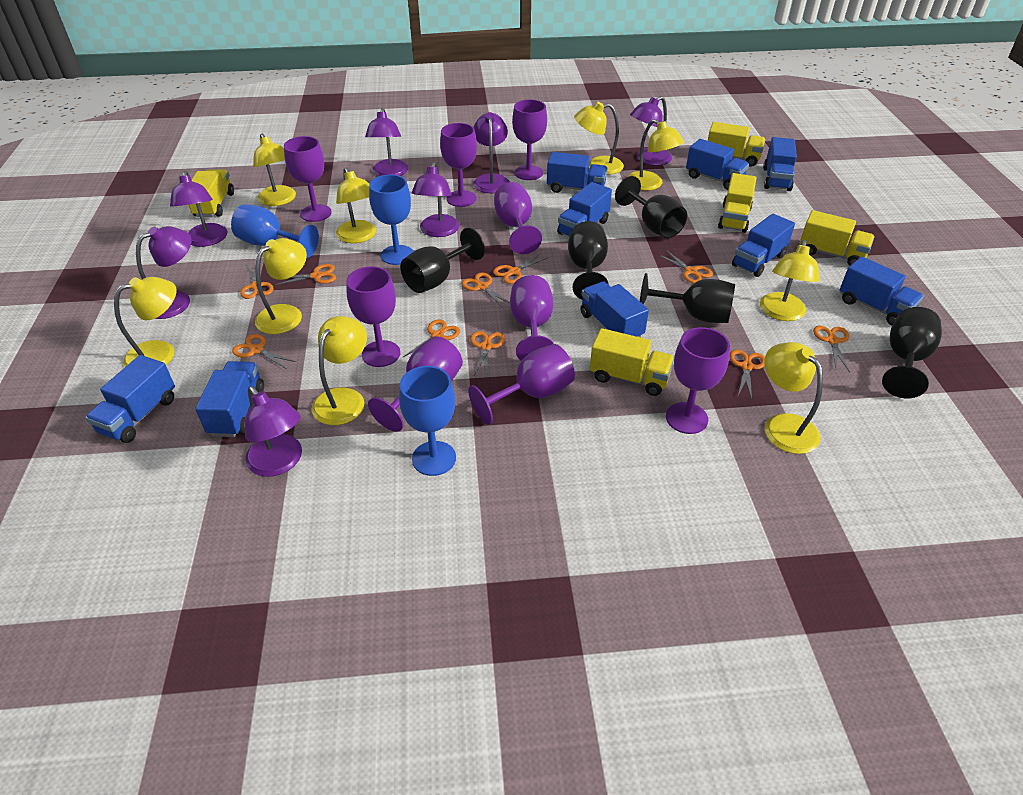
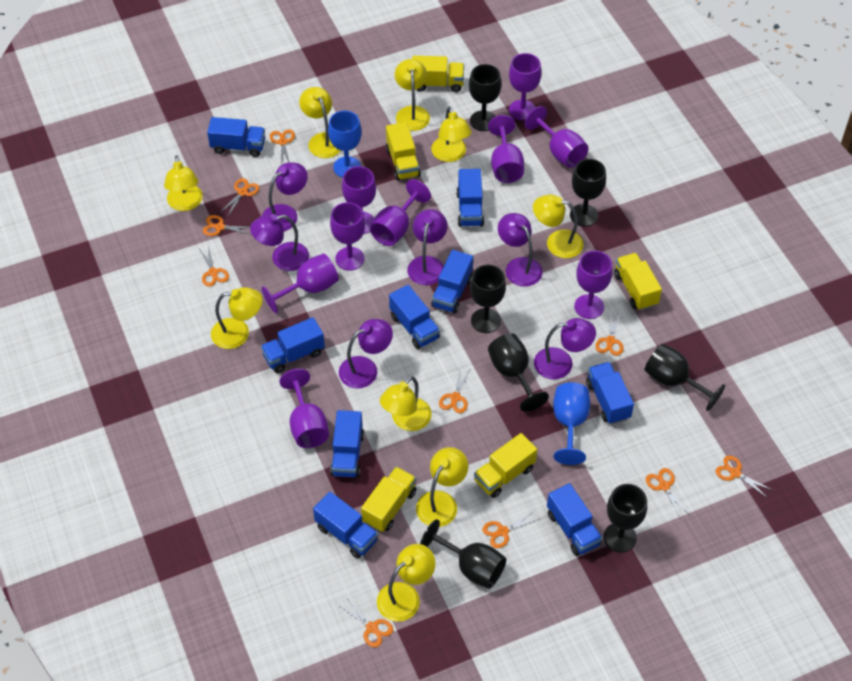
black goblet: [400,228,485,293] [568,221,609,299] [615,176,687,238] [640,273,735,323] [882,307,942,398] = 5 -> [420,519,506,589] [469,64,501,131] [470,265,506,333] [488,333,549,412] [570,159,606,227] [604,484,647,553] [645,344,725,411] = 7
blue goblet: [231,204,319,258] [369,175,414,265] [399,366,456,476] = 3 -> [328,111,362,178] [553,382,590,465] = 2
purple lamp: [136,226,192,319] [170,171,228,247] [245,386,302,477] [365,108,408,176] [412,162,460,237] [473,112,510,193] [630,96,672,166] = 7 -> [250,214,309,271] [262,162,308,231] [339,319,393,389] [407,209,448,285] [498,213,543,287] [534,318,596,380] = 6

